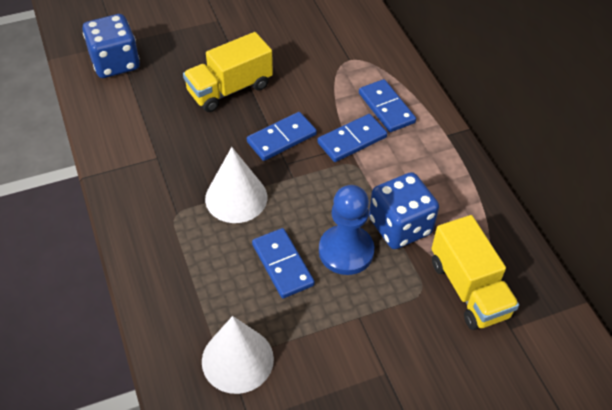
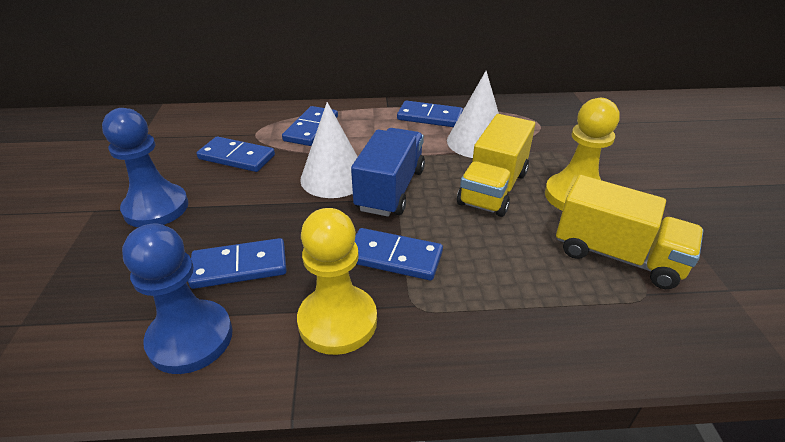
blue dice: [82,14,140,78] [369,172,439,249] = 2 -> none = 0
blue domino: [247,112,317,161] [252,228,315,298] [317,114,387,162] [359,79,416,132] = 4 -> [188,238,287,289] [197,136,275,172] [282,106,338,146] [355,228,443,280] [397,100,463,127] = 5
blue pawn: [319,185,374,275] = 1 -> [102,108,188,227] [122,223,233,374] = 2
blue truck: none = 0 -> [351,128,425,217] = 1
yellow pawn: none = 0 -> [297,208,377,355] [545,98,620,211] = 2

